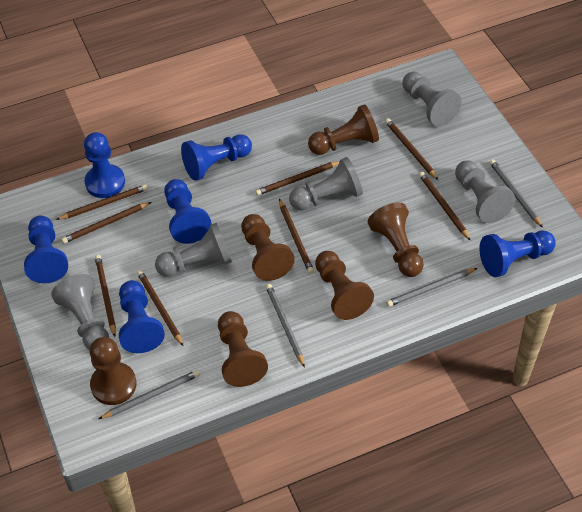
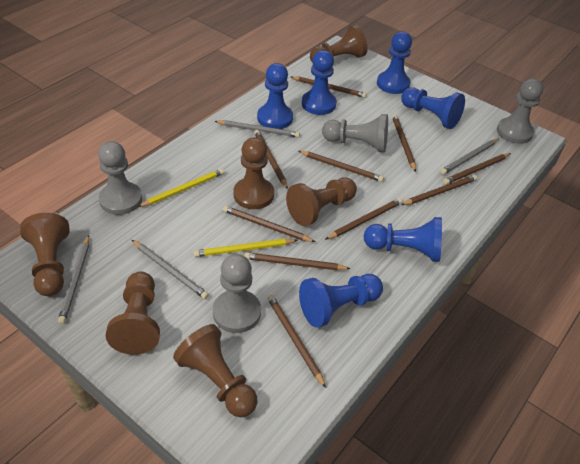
brown pencil: [56,185,148,220] [61,202,151,244] [95,255,116,337] [137,270,183,346] [255,161,340,195] [279,199,314,274] [385,118,438,180] [419,172,471,241] = 8 -> [223,206,315,242] [244,252,351,270] [254,130,288,189] [267,295,326,388] [291,76,367,98] [299,151,384,182] [325,198,402,240] [392,114,416,172] [401,175,477,205] [443,153,511,185] = 10
grey pawn: [51,274,109,350] [155,223,232,277] [289,157,363,211] [403,72,462,126] [455,161,515,223] = 5 -> [98,141,142,215] [213,254,261,333] [322,114,388,153] [497,79,543,144] = 4
yellow pencil: none = 0 -> [138,168,224,207] [193,239,298,257] = 2

